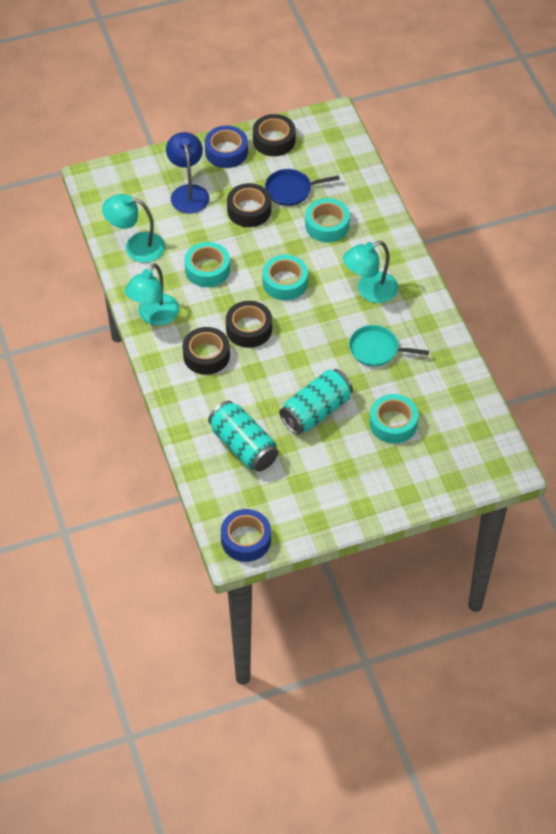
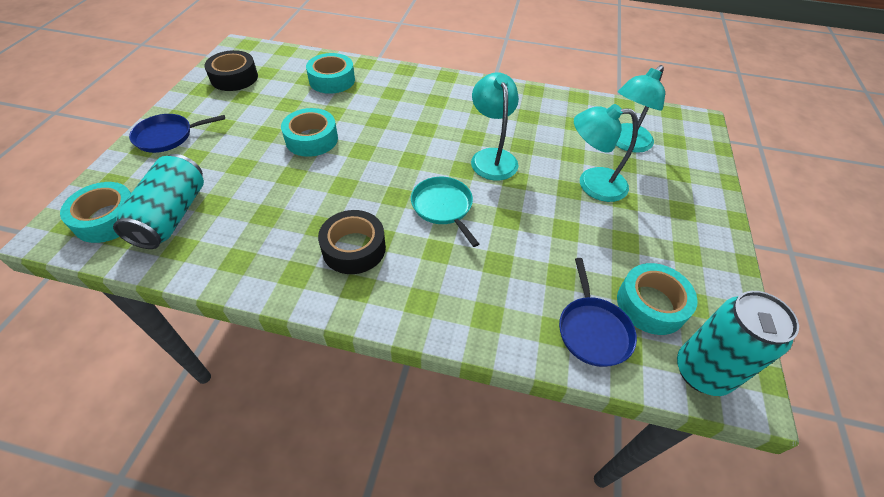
black tape: [183,327,230,375] [226,301,272,348] [227,183,271,227] [253,114,296,156] = 4 -> [204,50,258,91] [318,210,386,274] = 2
blue lamp: [166,132,209,214] = 1 -> none = 0
blue pan: [265,169,340,206] = 1 -> [129,114,225,153] [559,258,637,367] = 2
blue tape: [205,126,248,168] [221,509,271,562] = 2 -> none = 0

